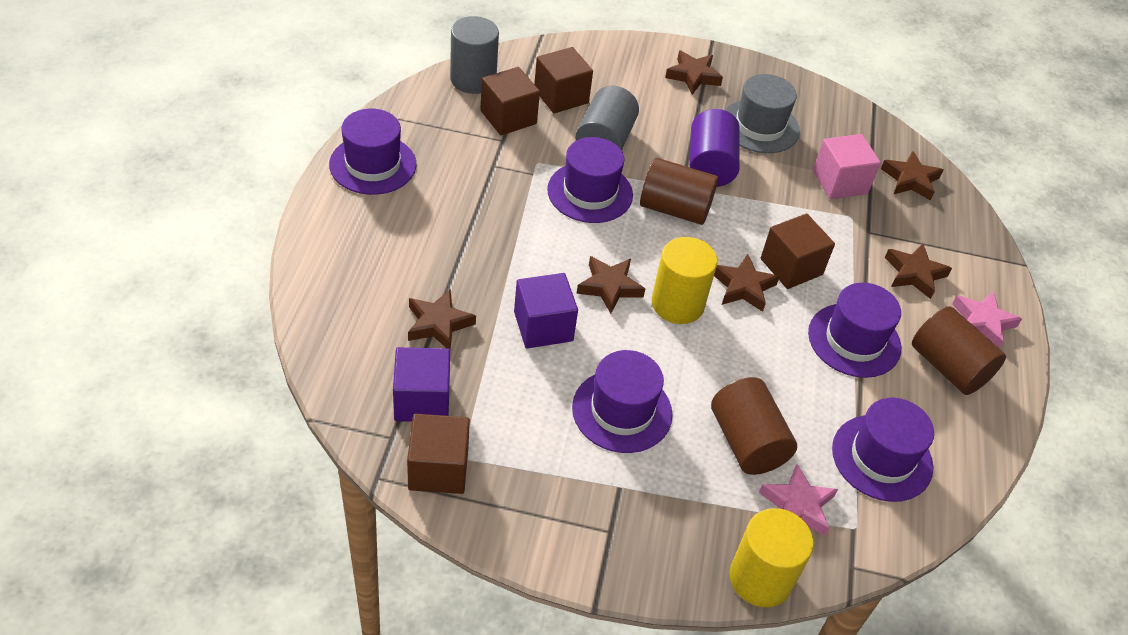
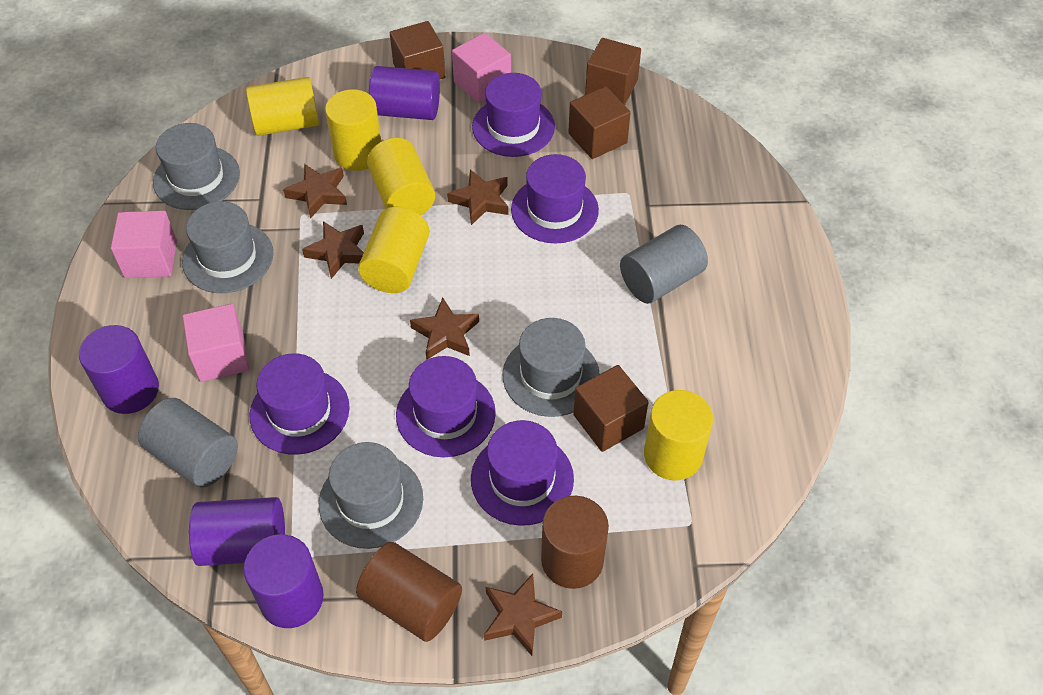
brown cylinder: [640,158,718,225] [711,377,797,475] [912,306,1006,395] = 3 -> [356,542,462,642] [541,496,609,589] = 2
brown star: [408,289,476,350] [576,256,645,314] [665,50,723,95] [714,254,780,312] [881,151,943,201] [885,244,952,299] = 6 -> [283,164,347,219] [302,221,364,279] [410,297,479,360] [447,169,509,225] [484,574,562,656] = 5
grey hat: [725,74,800,153] = 1 -> [153,123,240,210] [182,201,274,293] [319,442,423,549] [502,318,599,417] = 4
pink cube: [813,134,881,199] = 1 -> [111,211,177,278] [182,304,250,382] [452,33,511,104] = 3
pink star: [759,464,838,536] [952,292,1022,349] = 2 -> none = 0
purple cube: [393,347,450,422] [514,273,578,349] = 2 -> none = 0
purple cylinder: [690,109,740,187] = 1 -> [79,325,159,414] [189,497,285,566] [244,534,324,628] [369,66,440,120] = 4
yellow cylinder: [652,237,718,324] [730,508,814,607] = 2 -> [246,77,319,136] [325,89,381,171] [358,207,430,293] [367,138,435,215] [644,390,713,480] = 5

